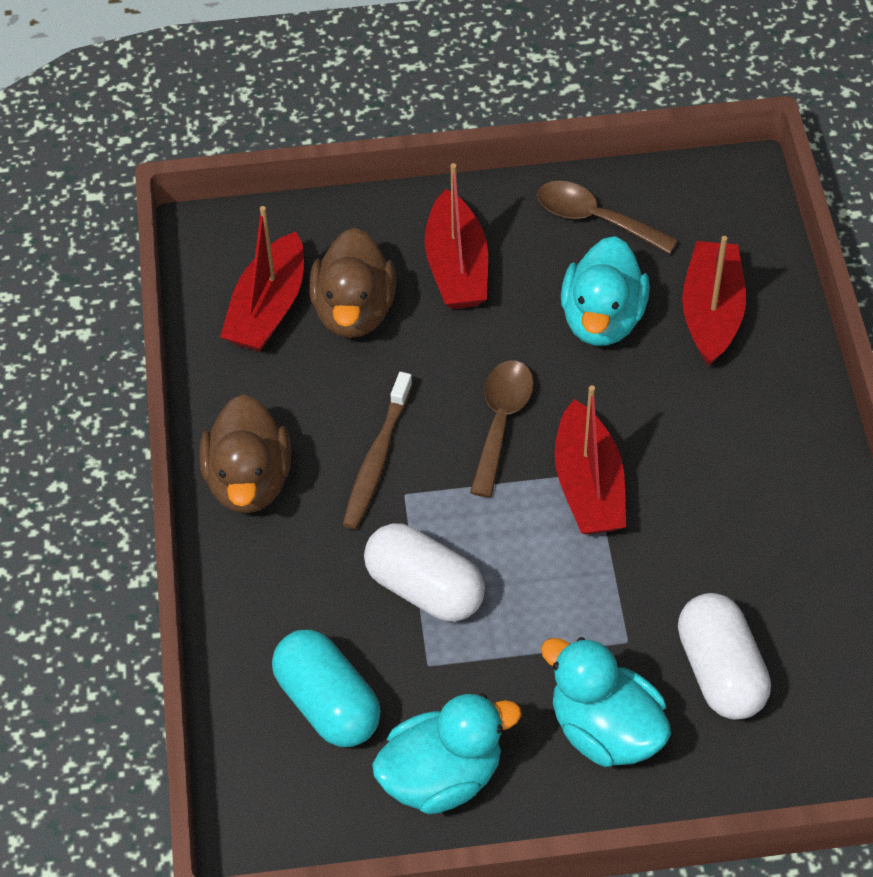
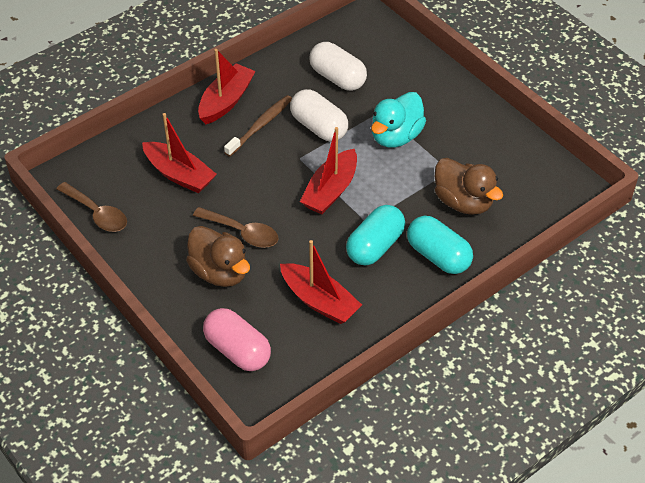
pink capsule: none = 0 -> [203,308,271,371] = 1
turquoise capsule: [272,630,381,747] = 1 -> [346,205,405,266] [407,216,473,274] = 2
turquoise duck: [372,693,522,815] [541,637,671,767] [561,236,650,346] = 3 -> [371,92,426,148] = 1

